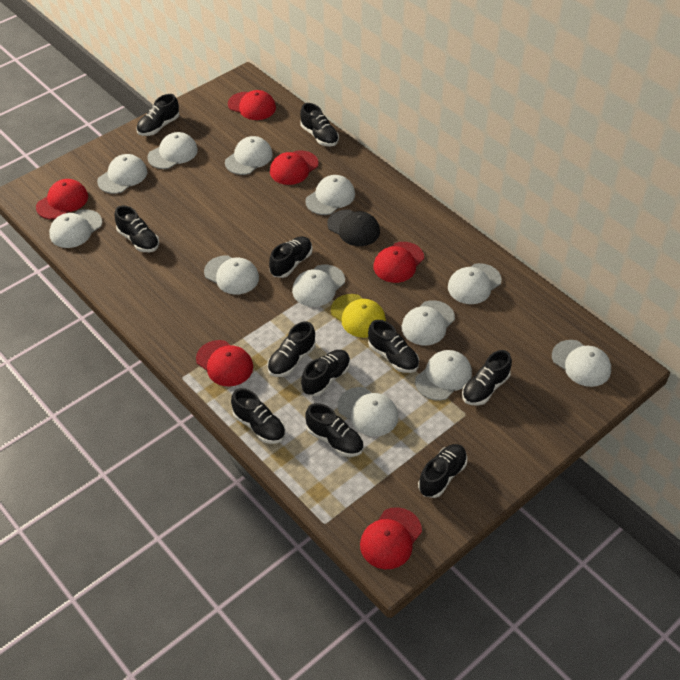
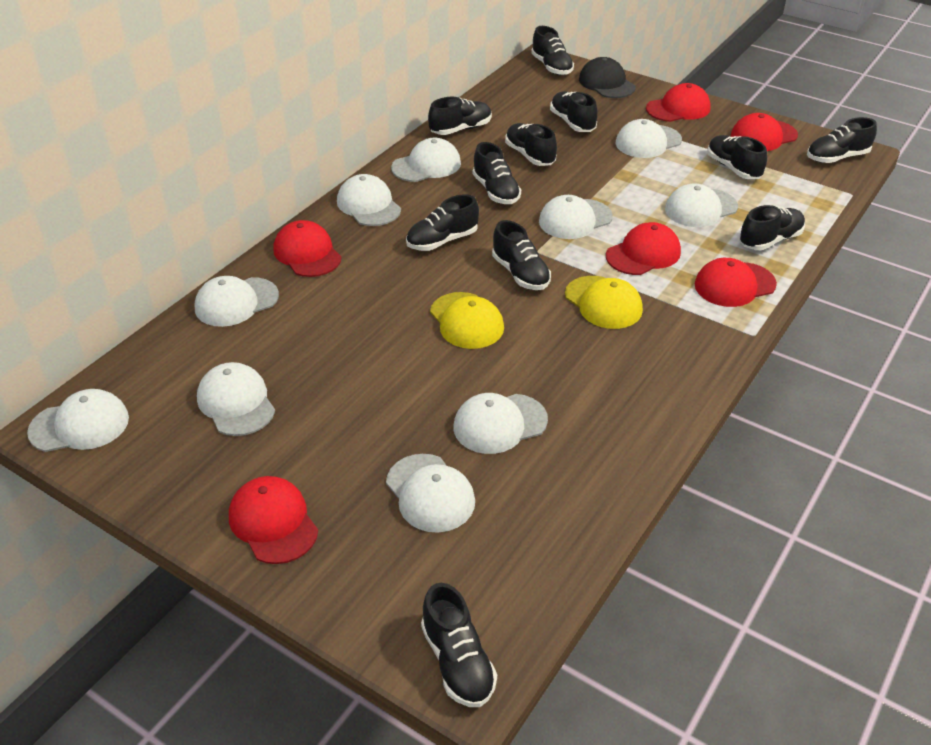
white cap: [49,209,102,248] [97,154,147,194] [147,132,198,169] [204,255,259,295] [225,136,273,175] [292,265,345,307] [305,175,355,215] [338,387,398,436] [402,300,455,345] [415,350,472,401] [448,263,502,304] [552,340,611,387] = 12 -> [27,389,129,452] [195,276,279,327] [197,362,275,436] [337,174,401,226] [386,454,475,533] [391,138,461,182] [454,393,548,454] [539,195,613,239] [616,119,682,158] [665,183,738,227] = 10
yellow cap: [331,294,386,338] = 1 -> [430,292,504,349] [565,276,643,329] = 2

